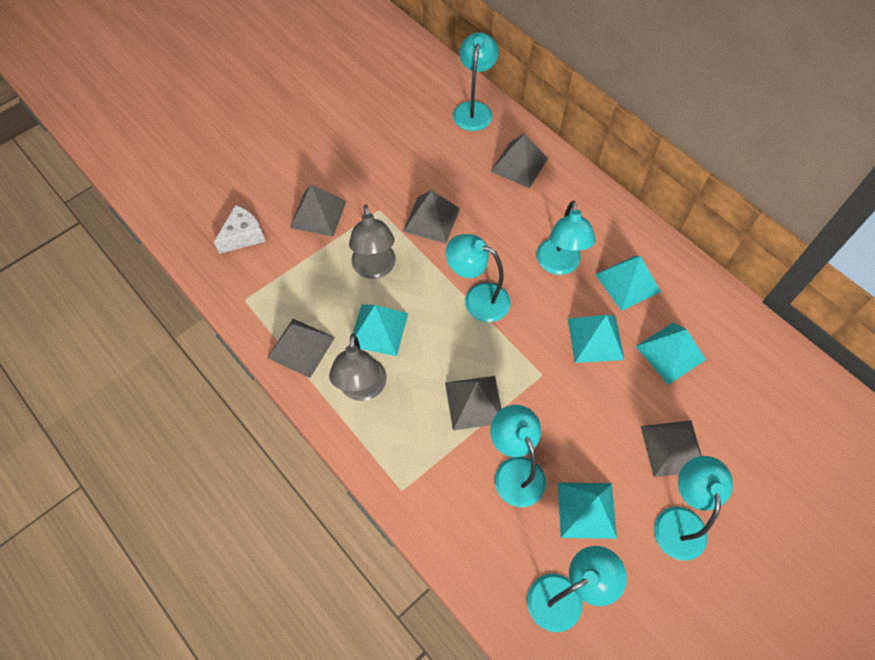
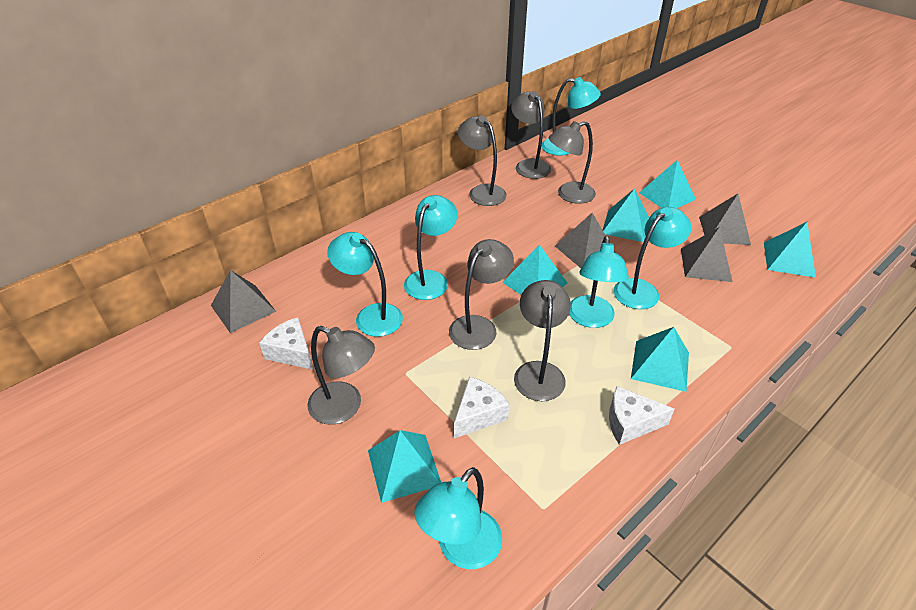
grey lamp: [329,334,387,401] [349,204,396,279] = 2 -> [307,326,375,425] [449,239,514,350] [458,115,507,206] [511,91,551,179] [514,280,571,401] [549,121,596,204] = 6
grey pyramid: [267,319,335,378] [290,185,346,237] [403,190,460,244] [445,376,501,430] [490,133,548,188] [641,420,702,477] = 6 -> [211,270,276,333] [555,213,616,268] [681,227,732,282] [699,194,751,245] = 4
turquoise pyramid: [349,304,408,356] [558,483,617,539] [568,315,624,363] [595,256,661,311] [636,323,706,385] = 5 -> [368,430,441,503] [502,245,568,295] [603,189,649,242] [631,327,689,392] [639,160,696,208] [764,222,816,278] = 6
white cheese: [214,205,266,254] = 1 -> [259,317,313,370] [454,377,510,438] [609,386,674,445] = 3

